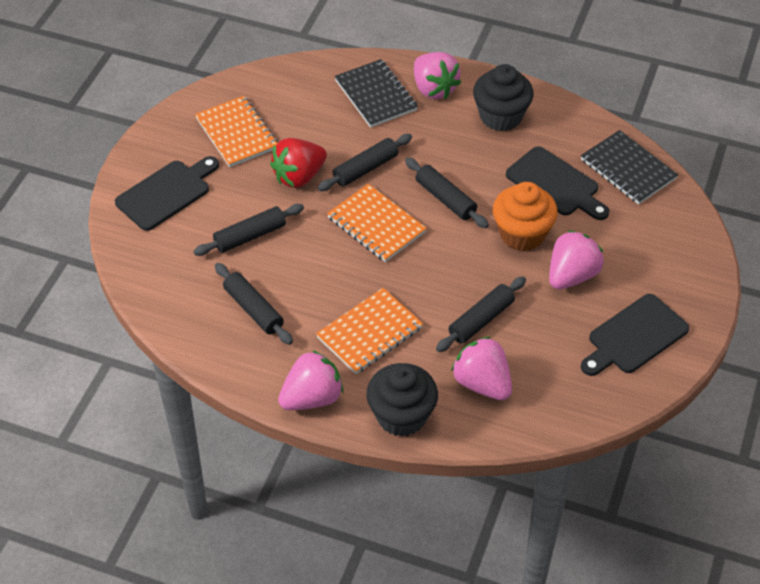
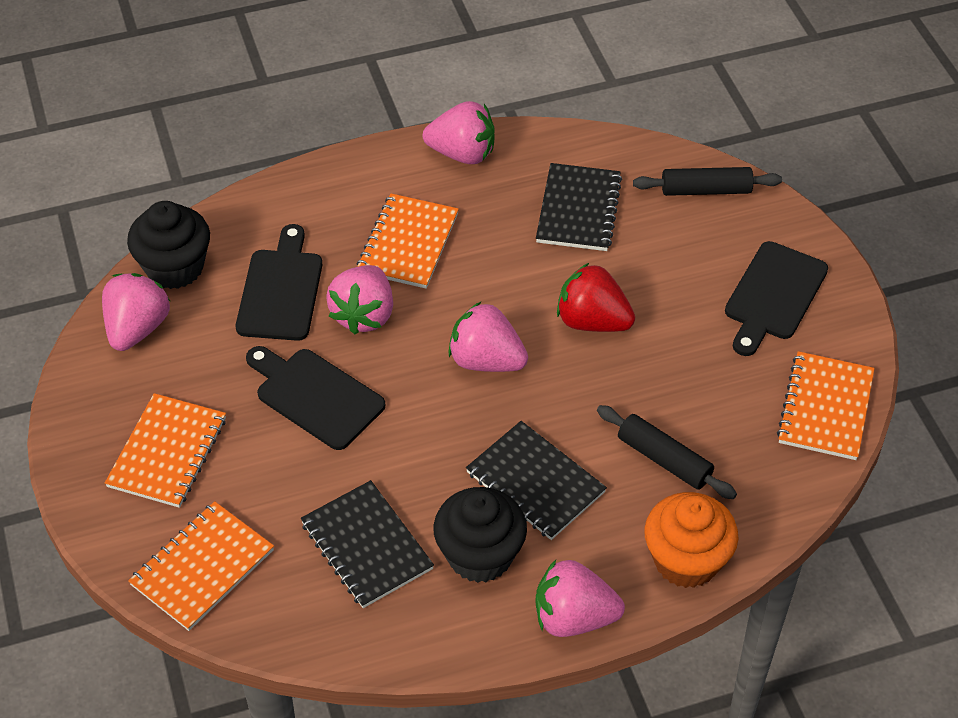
black notebook: [334,59,418,128] [581,130,678,204] = 2 -> [301,480,434,608] [466,421,607,540] [536,163,622,251] = 3
black rolling pin: [194,204,304,256] [215,263,293,345] [318,134,412,191] [405,157,489,228] [436,276,526,352] = 5 -> [597,405,737,499] [633,167,782,196] = 2
orange notebook: [195,96,278,167] [316,288,423,374] [327,184,427,262] = 3 -> [105,393,226,508] [128,501,274,631] [357,193,459,289] [777,351,875,460] = 4
pink strawberry: [278,350,344,410] [414,52,461,99] [451,337,512,400] [549,230,604,290] = 4 -> [102,273,170,351] [326,265,393,335] [423,101,495,164] [448,302,528,372] [535,560,625,637] = 5

